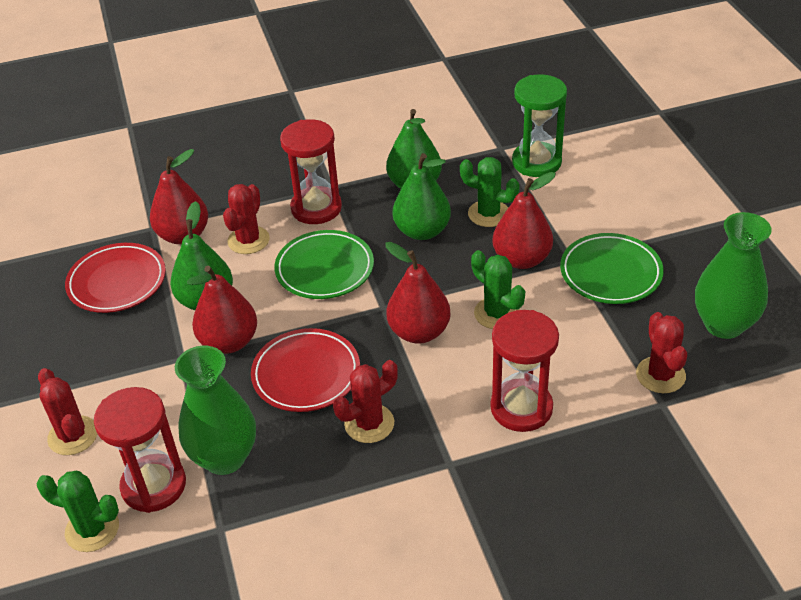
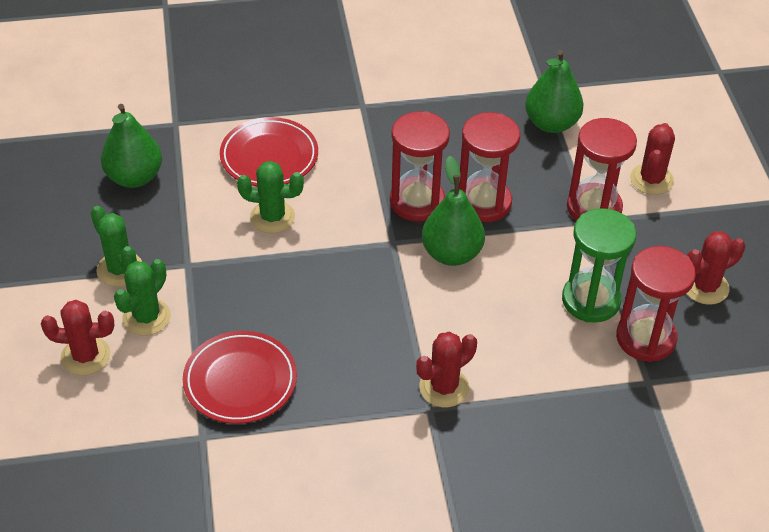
green plate: [274,230,374,299] [560,233,664,304] = 2 -> none = 0
green vase: [175,346,256,475] [695,212,772,339] = 2 -> none = 0
red hourglass: [94,387,186,513] [280,119,342,224] [490,310,559,432] = 3 -> [390,111,450,221] [459,112,520,222] [567,118,637,221] [616,246,696,362] = 4
red pear: [150,149,208,244] [187,266,257,354] [385,242,451,344] [493,172,556,269] = 4 -> none = 0

